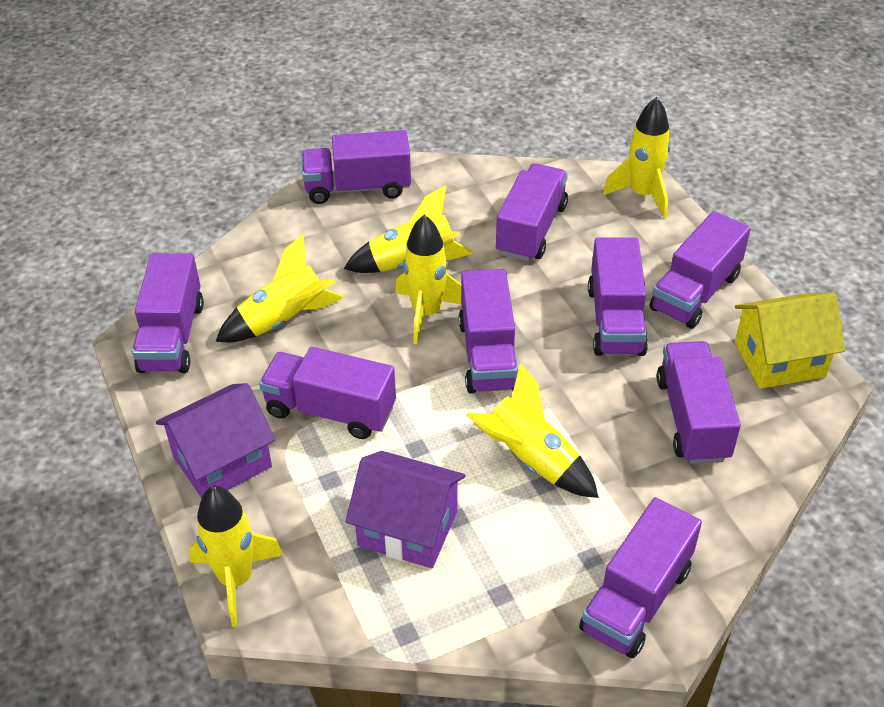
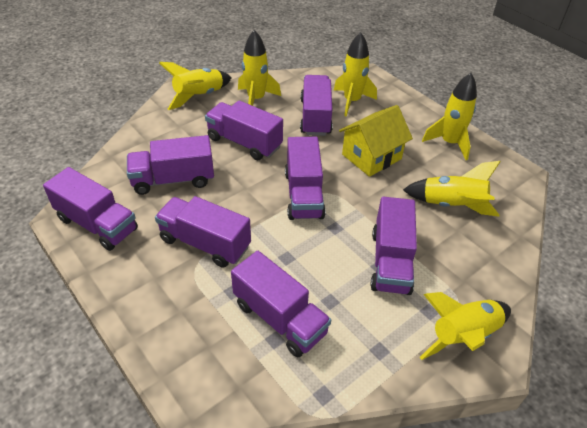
purple house: [156,383,275,498] [345,451,466,568] = 2 -> none = 0
purple truck: [132,253,204,373] [259,347,396,439] [301,130,411,204] [458,269,519,394] [496,163,568,261] [579,497,702,658] [588,237,648,356] [650,211,751,329] [657,341,741,464] = 9 -> [43,167,138,251] [127,135,214,195] [155,196,251,268] [205,100,283,160] [231,251,331,357] [285,137,326,220] [300,75,333,136] [370,197,417,295] = 8

